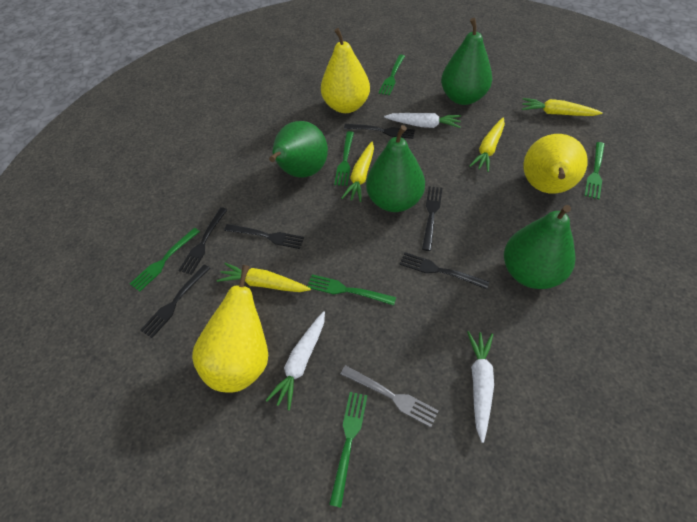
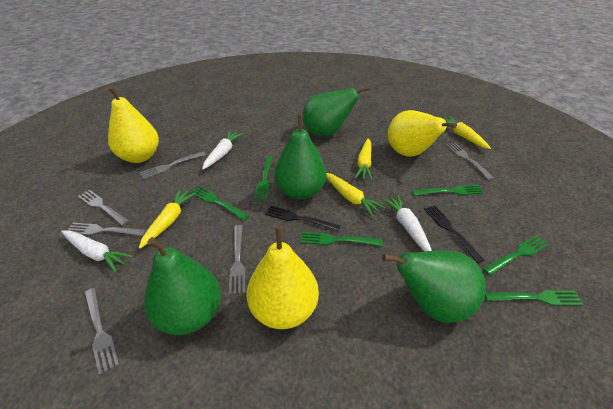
black fork: [140,264,210,338] [178,207,228,275] [224,224,304,249] [344,124,415,139] [400,252,489,289] [422,186,442,251] = 6 -> [265,206,341,231] [424,205,484,263] = 2
grey fork: [341,365,439,427] = 1 -> [68,223,146,236] [78,190,129,226] [85,288,119,375] [140,151,206,179] [229,225,245,295] [446,142,494,180] = 6

